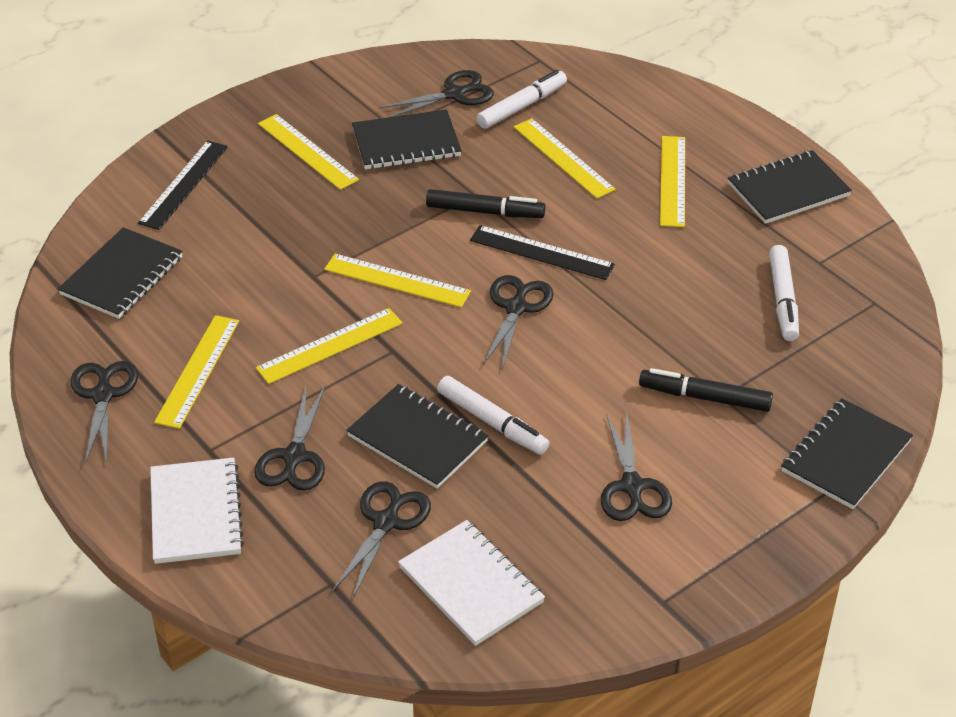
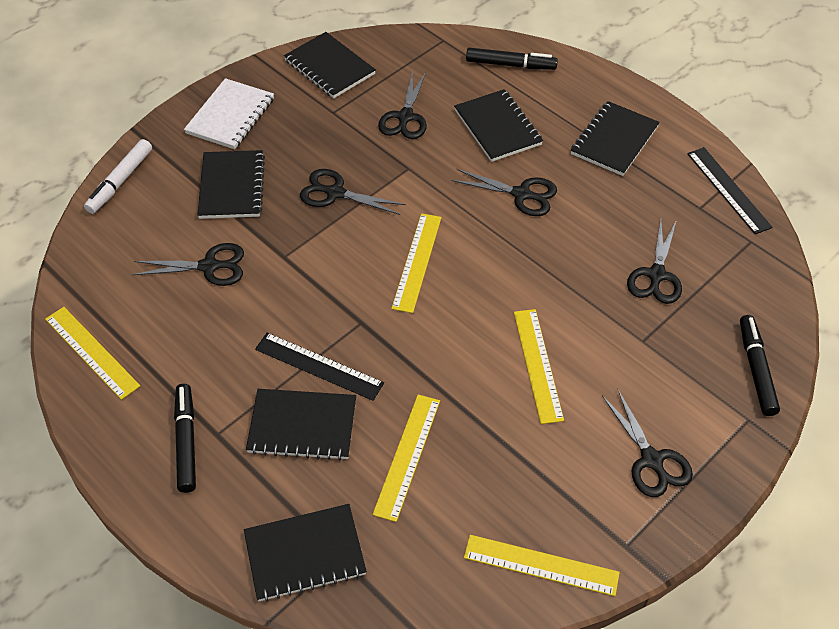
black marker: [426,189,546,218] [639,368,773,412] = 2 -> [174,384,196,493] [466,48,558,70] [740,315,780,416] = 3
black notebook: [58,227,183,319] [346,384,489,489] [352,109,462,169] [728,150,852,224] [781,398,913,509] = 5 -> [197,150,265,219] [244,504,367,602] [246,389,356,460] [284,32,376,98] [454,89,543,162] [571,101,660,176] = 6
white marker: [437,376,549,455] [476,70,567,129] [769,245,799,341] = 3 -> [84,139,152,214] = 1
white notebook: [150,457,244,564] [398,520,545,646] = 2 -> [184,78,274,149] = 1
yellow ruler: [154,315,239,429] [256,308,403,384] [258,114,359,190] [324,254,471,307] [514,118,616,199] [660,136,685,227] = 6 -> [45,307,140,400] [373,394,440,522] [391,213,441,313] [464,535,620,596] [514,309,564,424] = 5

